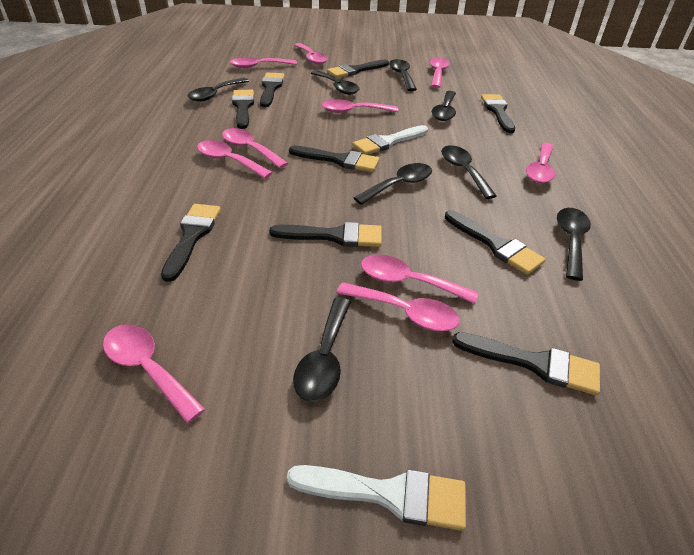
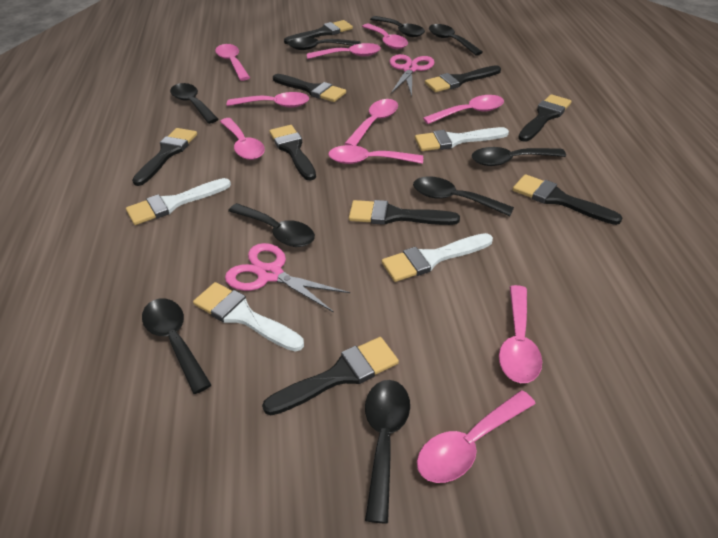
black spoon: [187,78,249,102] [293,298,351,402] [311,70,359,95] [354,163,432,205] [389,59,417,91] [432,91,456,121] [441,145,497,199] [557,208,591,281] = 8 -> [142,298,211,394] [170,83,218,124] [228,203,315,247] [288,37,361,50] [365,380,410,524] [370,16,425,37] [413,176,514,216] [429,24,483,56] [472,147,566,166] = 9
pink scissors: none = 0 -> [225,243,350,313] [390,54,434,96] = 2
white brush: [287,465,466,531] [352,125,428,155] = 2 -> [126,178,231,225] [193,282,304,352] [382,233,493,282] [415,127,509,151] = 4

